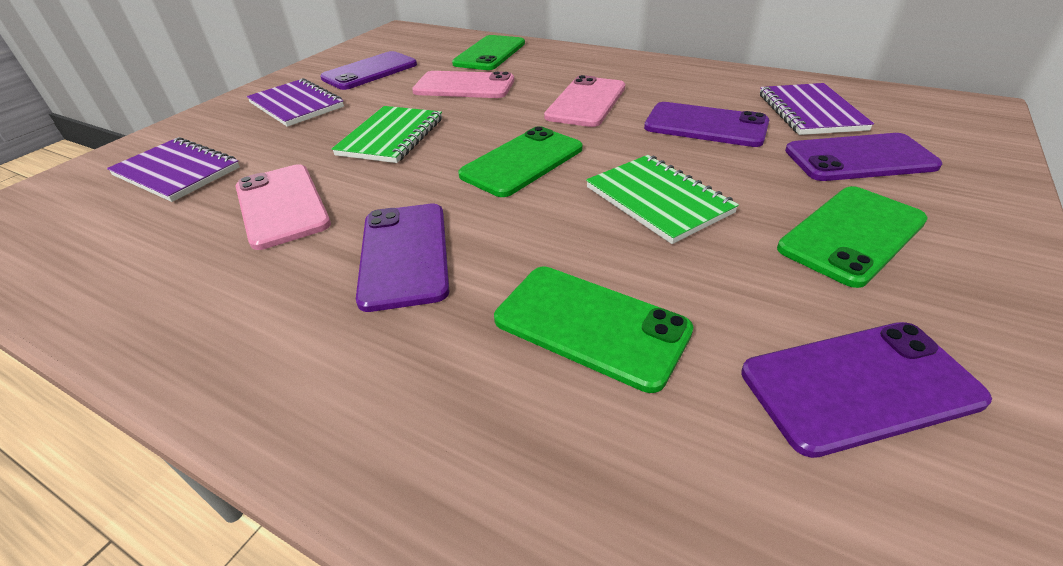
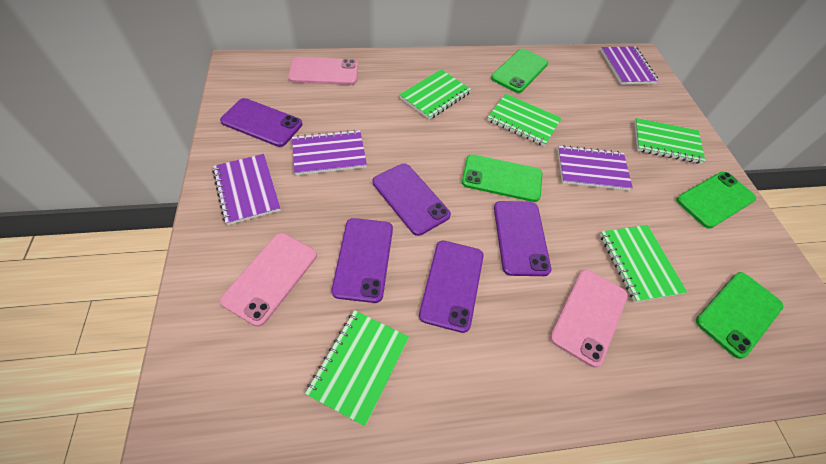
green notebook: [332,106,442,163] [586,155,739,244] = 2 -> [305,310,409,426] [399,69,471,120] [487,94,562,146] [600,225,687,302] [634,118,705,164] = 5
purple notebook: [107,137,240,202] [247,78,344,127] [760,83,874,135] = 3 -> [212,154,281,225] [292,129,367,175] [557,145,633,191] [601,46,659,85] = 4

